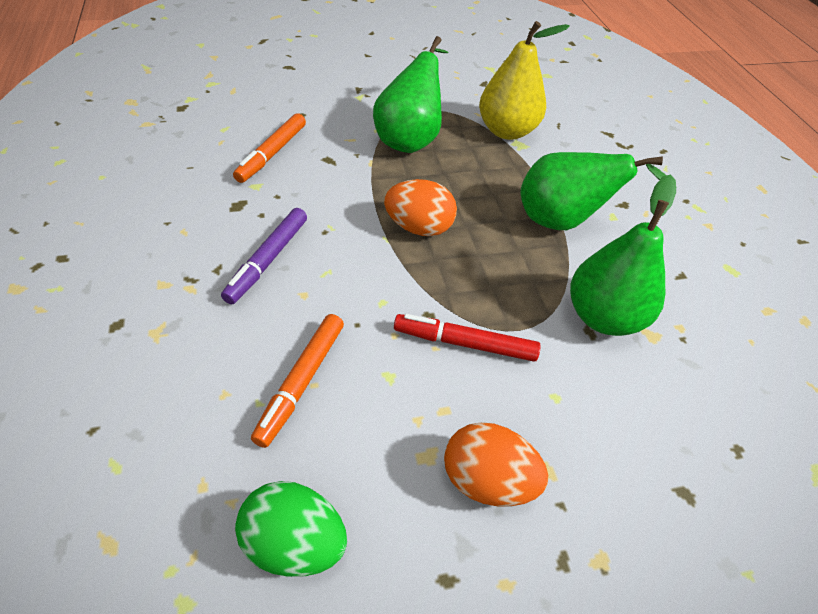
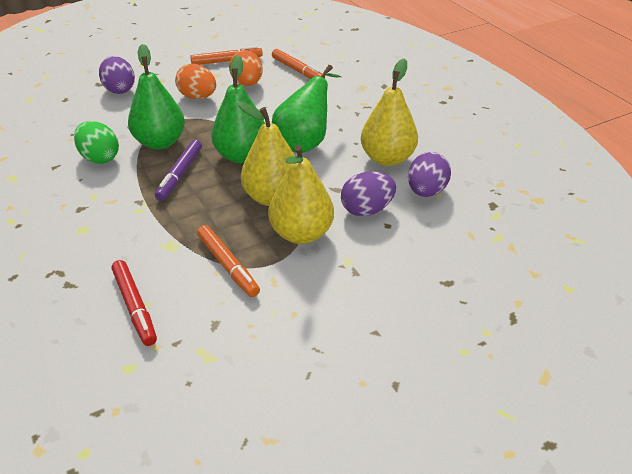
orange marker: [233,113,306,183] [251,314,344,448] = 2 -> [190,46,263,65] [197,225,260,297] [272,49,325,79] = 3
purple egg: none = 0 -> [99,56,135,94] [341,171,396,216] [408,152,451,197] = 3
yellow pear: [479,21,570,140] = 1 -> [237,101,295,206] [268,145,334,244] [361,58,418,166] = 3

